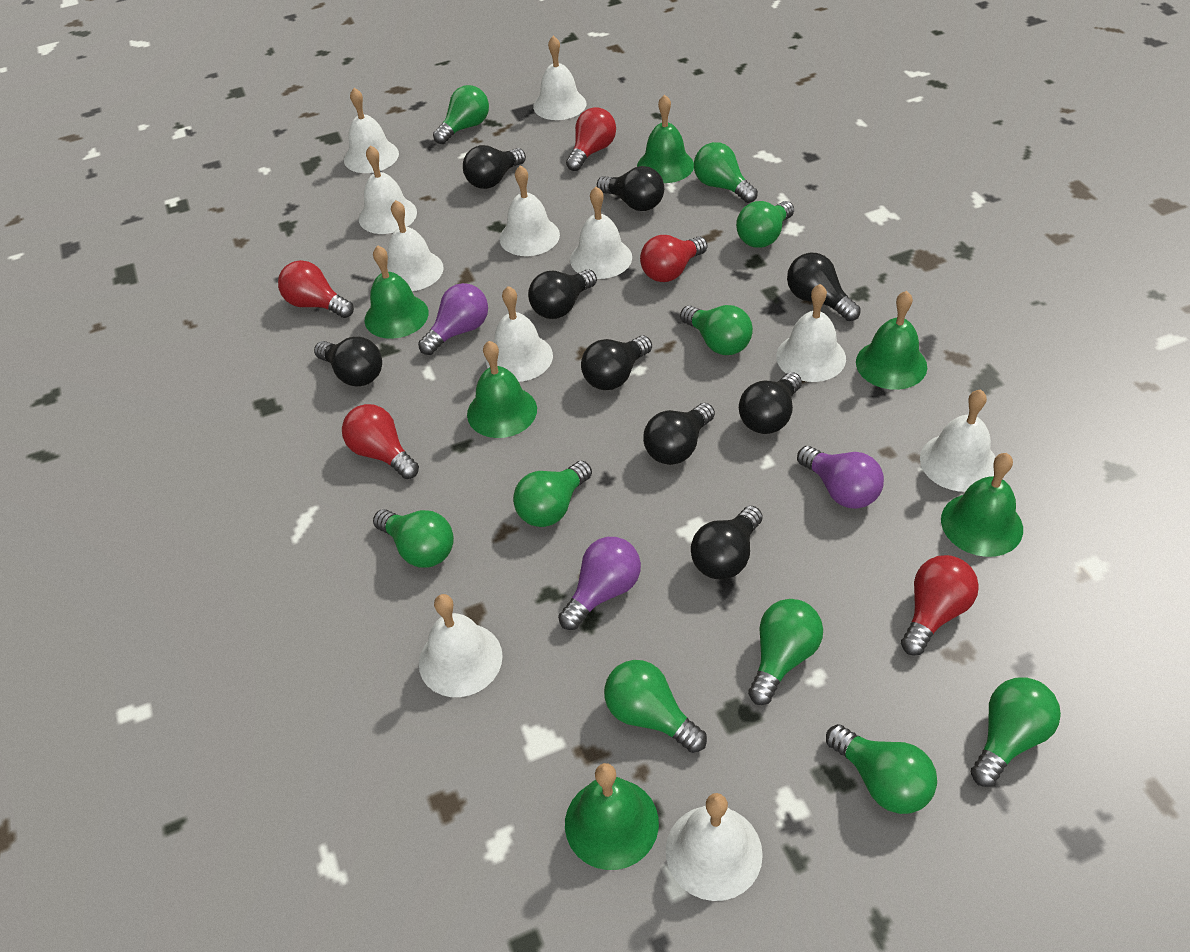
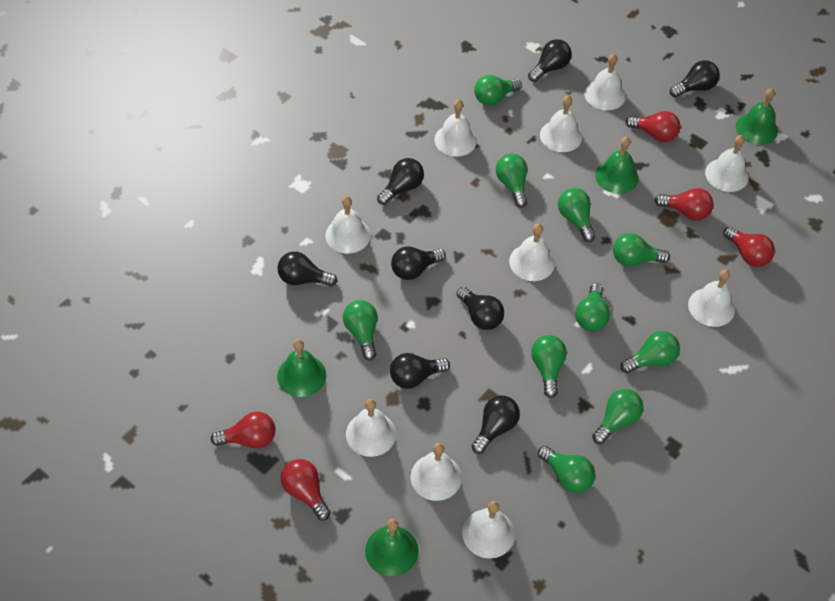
black light bulb: [314,337,382,387] [463,145,526,189] [528,269,597,319] [581,336,652,390] [597,166,664,211] [643,403,715,465] [691,506,763,579] [739,372,802,434] [787,253,861,321] = 9 -> [277,252,337,287] [377,158,424,205] [390,353,450,389] [391,247,446,280] [456,287,504,330] [471,395,520,454] [528,39,572,82] [670,60,720,97] = 8
green bell: [365,246,429,339] [467,341,537,438] [565,763,659,870] [637,94,694,183] [856,291,927,390] [941,453,1023,557] = 6 -> [277,339,326,397] [365,519,419,576] [595,137,639,194] [736,88,778,145] = 4
purple light bulb: [418,283,488,355] [558,537,641,630] [797,446,884,509] = 3 -> none = 0
white bell: [344,88,399,173] [359,145,417,234] [387,200,444,291] [419,594,503,697] [486,286,553,382] [499,165,560,256] [533,36,586,120] [570,187,632,279] [666,793,763,901] [776,284,846,382] [920,389,996,492] = 11 -> [325,196,371,254] [346,399,396,457] [410,443,462,501] [434,100,477,157] [462,501,515,559] [509,224,555,281] [540,95,582,152] [584,54,626,110] [688,270,735,327] [705,135,749,192] = 10

